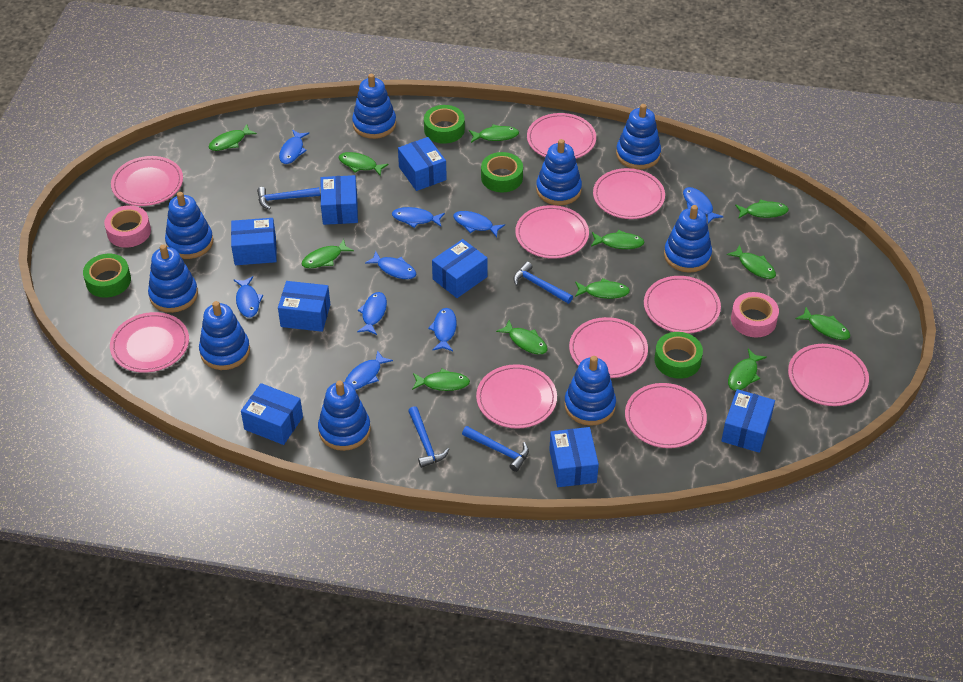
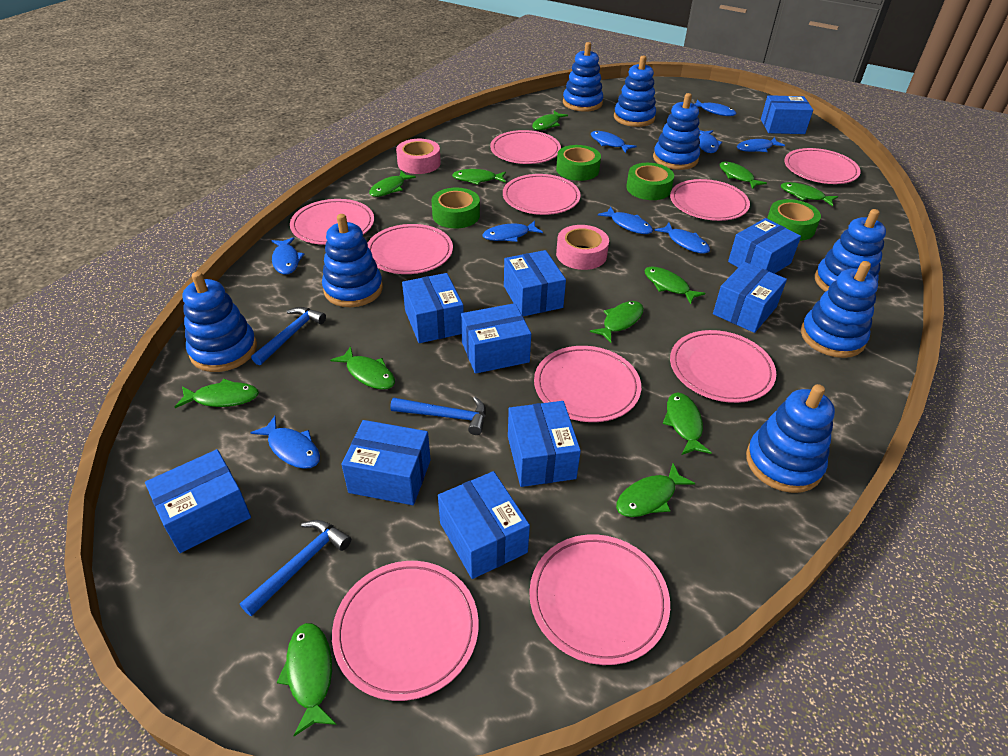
blue box: [231,218,277,265] [241,383,303,445] [278,281,330,332] [321,175,358,225] [398,137,447,191] [432,239,488,298] [549,427,599,487] [721,389,775,453] = 8 -> [145,449,251,553] [342,420,431,505] [402,273,464,343] [438,471,530,579] [461,303,531,374] [504,250,566,316] [508,401,581,487] [713,262,787,333] [728,218,801,274] [761,95,813,134] = 10
blue hammer: [257,187,320,210] [408,406,449,468] [462,426,529,472] [513,262,573,304] = 4 -> [240,520,351,617] [251,307,326,365] [390,397,486,435] = 3
blue stacking toy: [148,244,198,313] [165,192,213,259] [199,301,250,370] [318,381,371,451] [352,74,396,139] [536,139,582,206] [564,356,616,426] [616,104,661,170] [664,205,712,273] = 9 -> [183,272,257,372] [322,214,383,307] [563,42,603,112] [614,55,656,127] [653,93,700,170] [746,384,835,493] [801,261,878,358] [815,209,886,292] = 8

